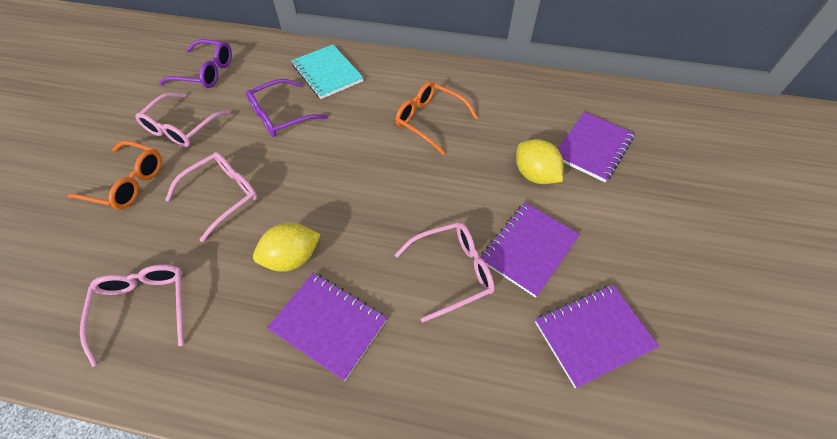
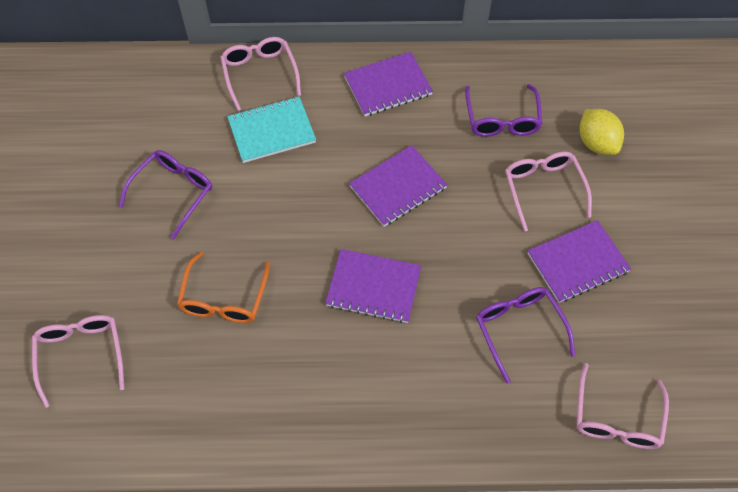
orange glasses: [68,141,162,210] [395,81,478,155] = 2 -> [177,252,270,323] = 1
purple glasses: [159,39,232,88] [246,79,328,137] = 2 -> [119,150,212,240] [465,84,543,137] [476,287,575,383] = 3
yellow lemon: [253,223,321,272] [516,139,564,184] = 2 -> [580,109,624,155] = 1

